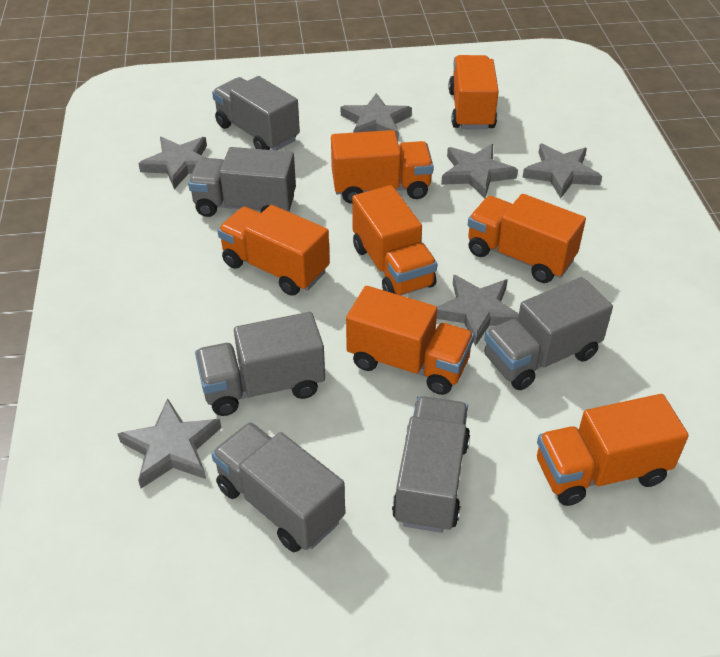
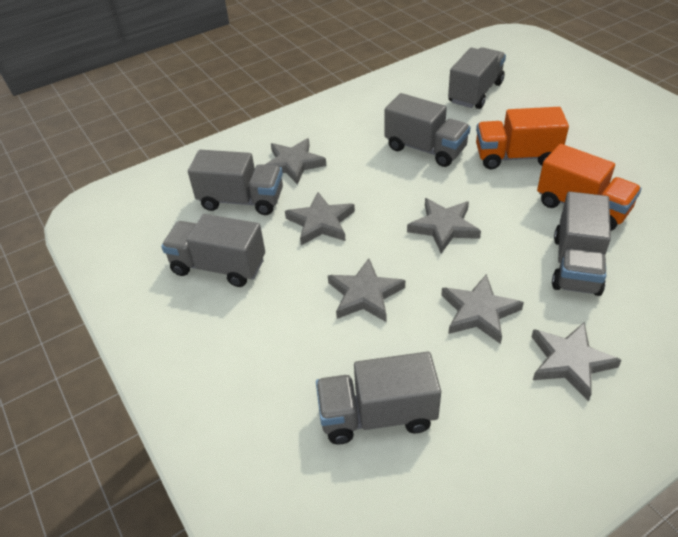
orange truck: [217,205,330,296] [331,130,433,204] [346,286,474,395] [352,185,437,295] [449,55,499,130] [468,194,586,283] [537,394,689,506] = 7 -> [476,107,569,169] [537,144,642,231] = 2

